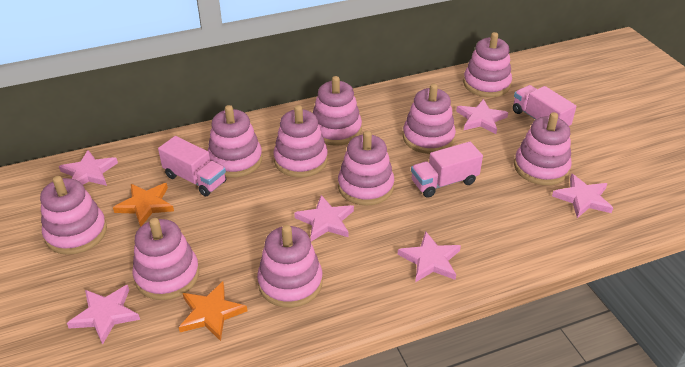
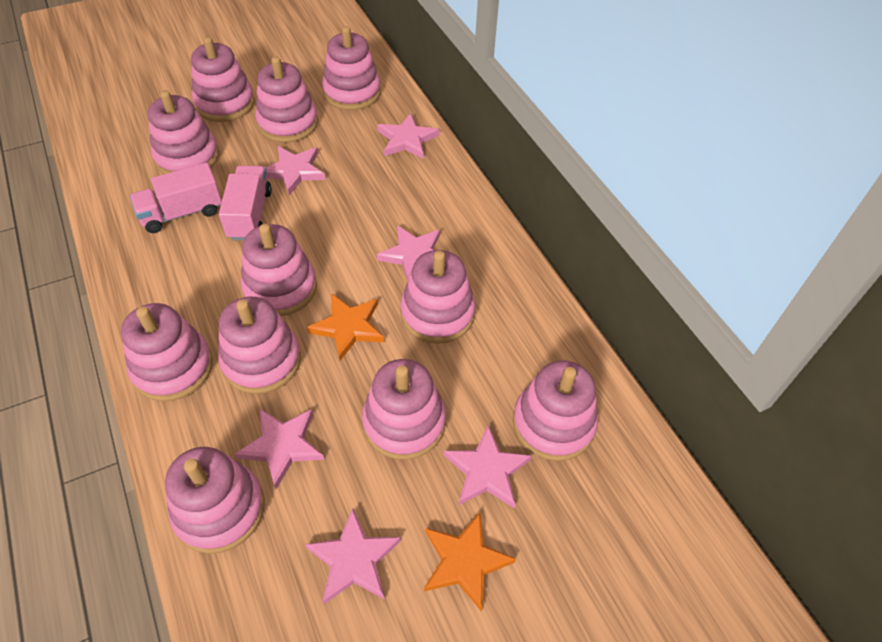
pink stacking toy: [40,176,107,255] [132,218,199,300] [208,105,262,178] [257,225,323,308] [273,105,328,177] [313,76,362,146] [338,131,394,206] [403,84,456,154] [463,32,512,97] [514,112,572,185] = 10 -> [121,303,213,401] [148,90,219,174] [165,447,265,554] [191,37,255,122] [219,296,301,394] [241,224,317,316] [255,57,318,143] [322,26,381,110] [362,359,446,460] [400,250,476,344] [513,360,598,461] = 11
pink truck: [158,136,226,197] [411,142,483,198] [513,85,577,126] = 3 -> [130,163,222,233] [219,165,272,240] = 2

